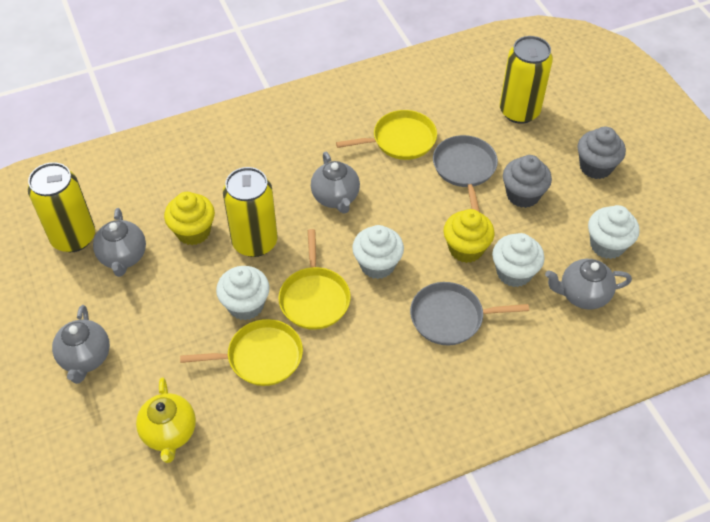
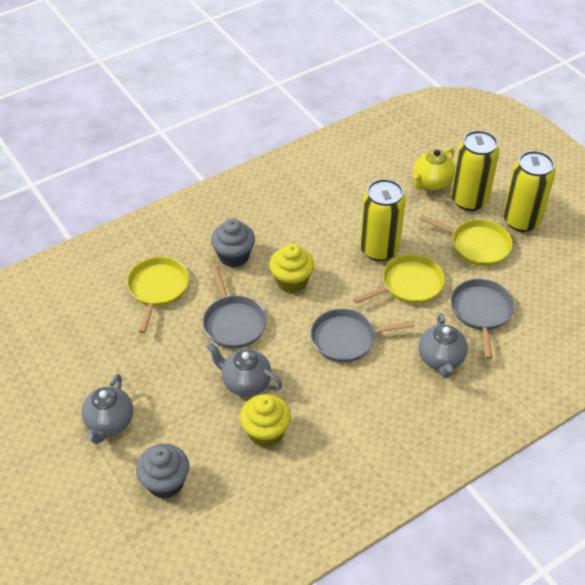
grey pan: [410,282,529,345] [433,135,498,212] = 2 -> [203,266,267,348] [311,309,415,362] [451,279,514,359] = 3
grey teapot: [52,305,110,384] [93,208,146,277] [311,152,360,214] [545,259,632,310] = 4 -> [81,374,133,444] [207,342,282,397] [419,313,468,378] = 3
white cupcake: [216,266,270,320] [352,225,404,279] [492,233,545,287] [588,205,640,259] = 4 -> none = 0

